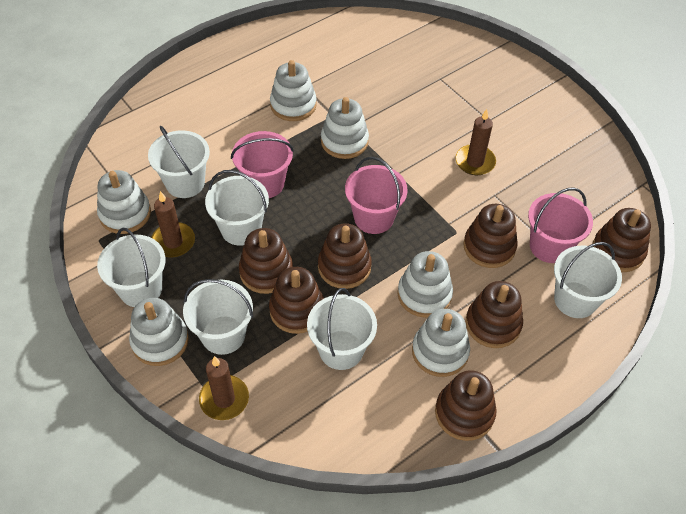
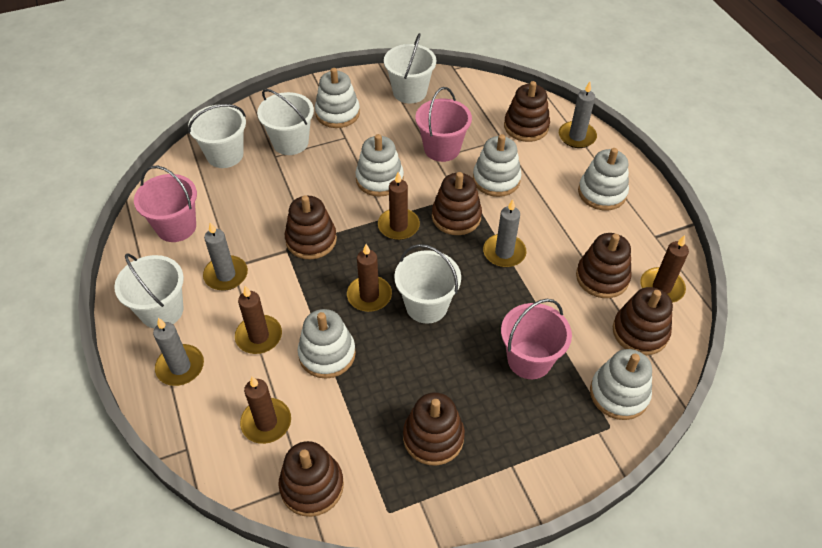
brown candle: [151,191,195,258] [199,356,249,420] [455,109,496,175] = 3 -> [235,286,282,354] [240,376,291,444] [347,244,392,312] [378,172,420,240] [640,235,689,303] = 5
grey candle: none = 0 -> [153,318,204,386] [203,222,248,291] [483,199,527,267] [559,82,597,148] = 4
white bucket: [97,228,166,307] [148,126,210,198] [183,279,253,355] [205,170,269,246] [307,288,377,370] [554,242,622,318] = 6 -> [114,253,184,328] [188,104,246,168] [257,89,314,155] [384,33,436,104] [394,244,461,324] = 5

